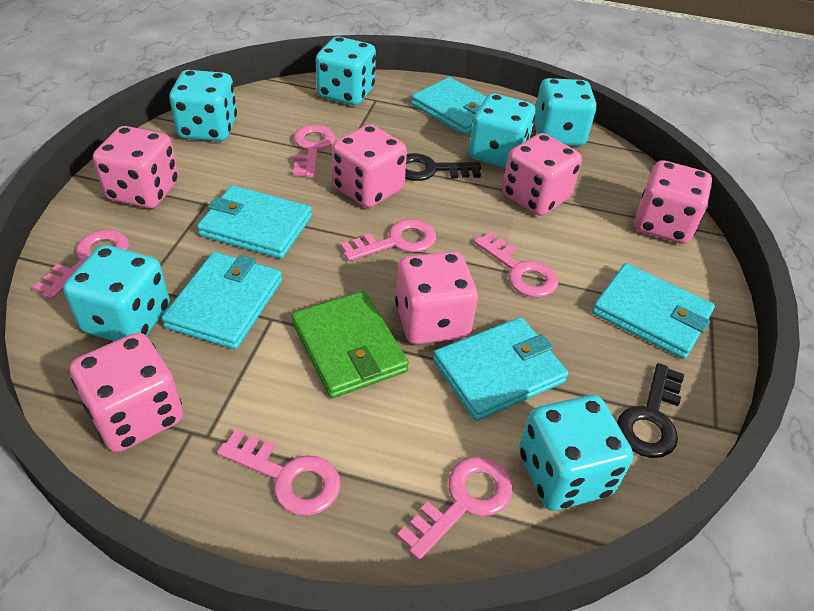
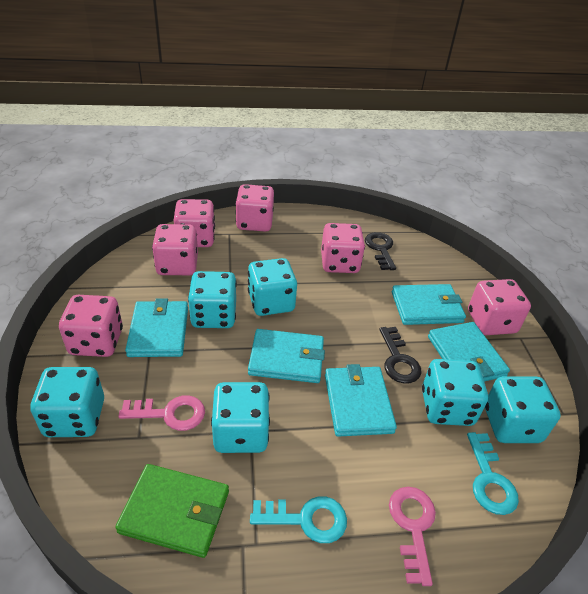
pink key: [32,229,129,300] [217,429,341,516] [293,125,335,177] [340,219,436,261] [397,457,513,560] [474,231,559,298] = 6 -> [118,395,205,431] [389,487,436,586] = 2
turquoise key: none = 0 -> [250,496,347,543] [467,432,519,515] = 2

